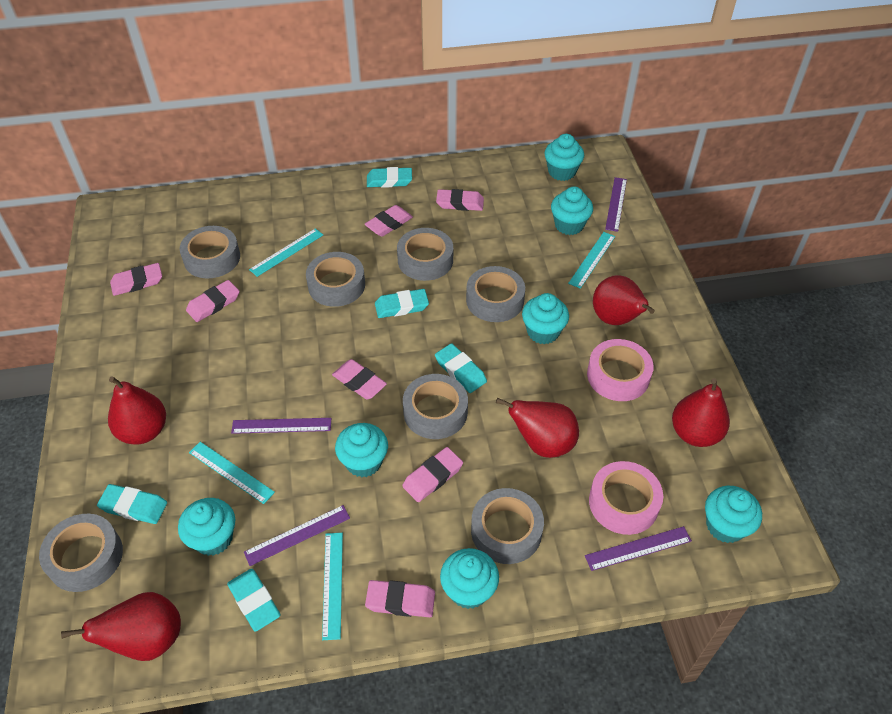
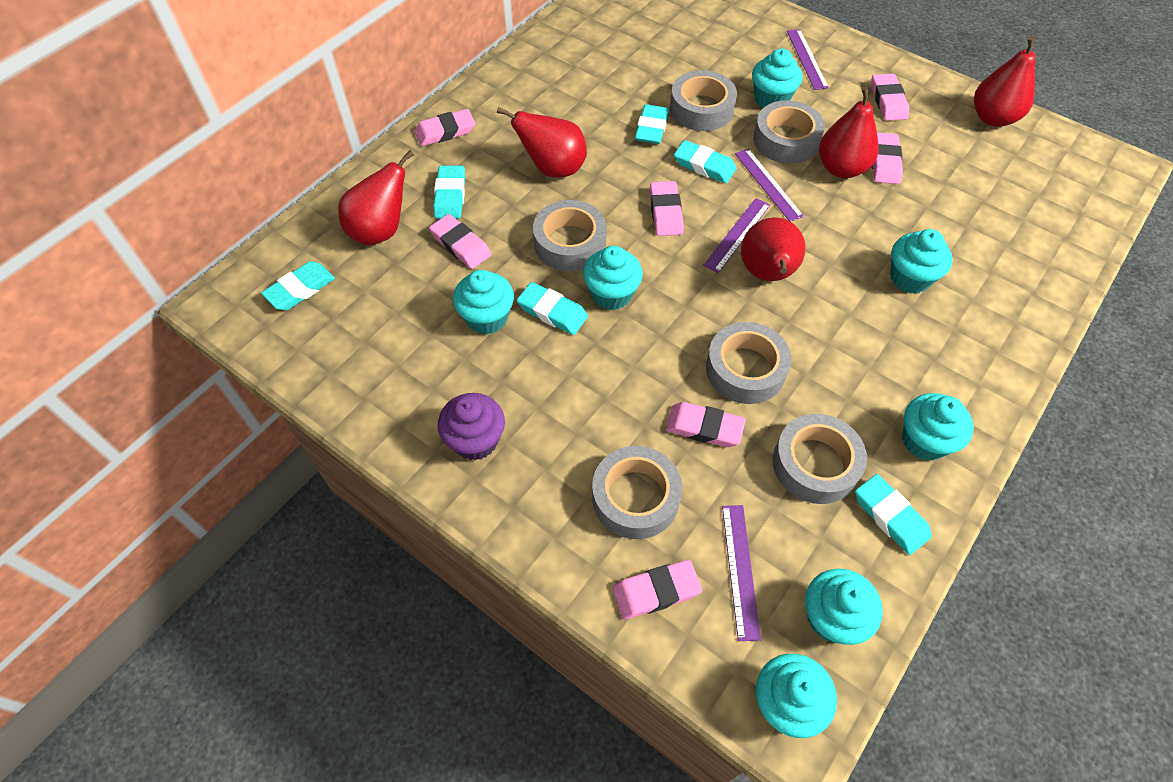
grey tape: [39,514,123,592] [180,226,240,278] [306,252,365,307] [397,228,453,281] [403,374,468,439] [466,266,525,322] [471,488,544,564] = 7 -> [533,200,606,271] [592,446,682,539] [670,70,737,131] [706,322,791,404] [753,100,825,164] [773,414,867,504] = 6
pink tape: [587,339,654,401] [589,461,663,535] = 2 -> none = 0
purple cupcake: none = 0 -> [438,393,505,461] = 1
turquoise eraser: [97,484,167,524] [227,569,280,632] [367,167,412,188] [375,289,429,318] [435,343,487,393] = 5 -> [261,261,335,310] [433,166,465,218] [517,282,588,335] [635,104,669,144] [674,140,737,183] [855,474,932,555] = 6
turquoise ruler: [189,442,275,504] [249,228,323,277] [322,533,343,640] [568,232,615,289] = 4 -> none = 0

